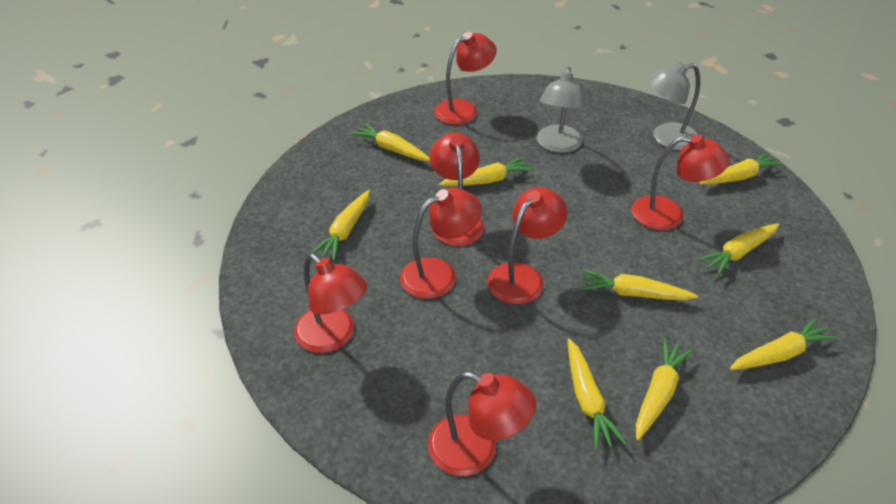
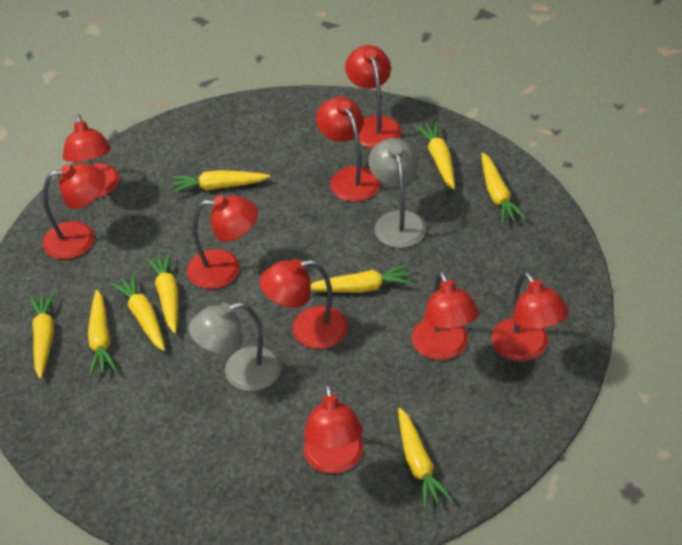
red lamp: [294,254,367,353] [400,188,482,299] [428,372,536,476] [430,132,484,246] [434,32,497,125] [487,187,567,304] [631,135,730,230] = 7 -> [43,163,106,259] [63,114,119,198] [187,195,258,289] [259,259,348,349] [304,384,363,474] [316,97,380,202] [345,45,401,148] [412,271,479,360] [491,272,569,361] = 9

